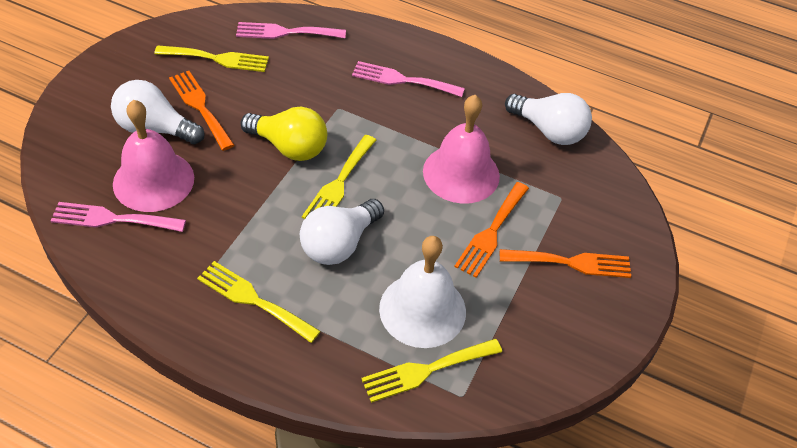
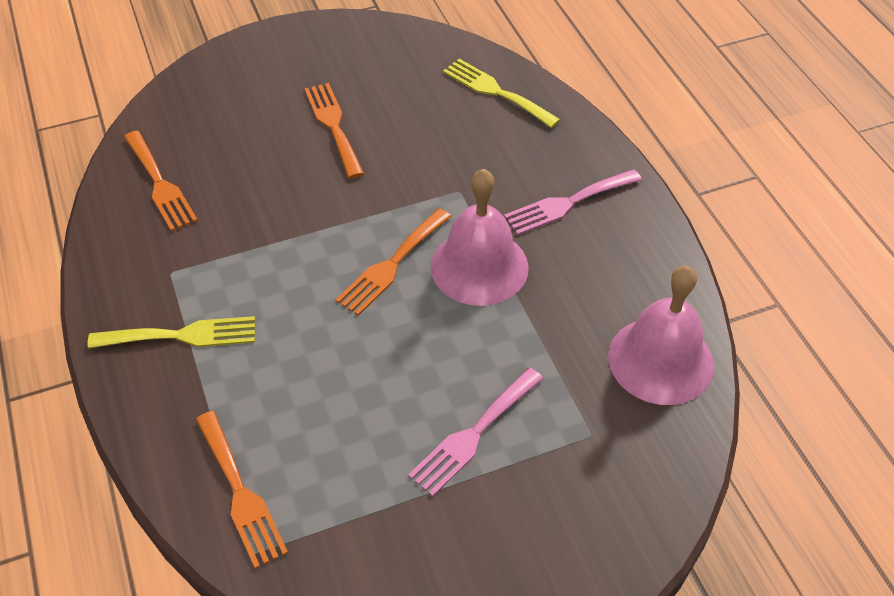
orange fork: [169,71,235,151] [454,182,529,278] [500,249,631,278] = 3 -> [124,131,198,232] [196,411,288,569] [305,83,364,178] [335,208,451,316] = 4
pink fork: [51,202,186,232] [236,22,346,39] [352,61,465,97] = 3 -> [408,368,543,497] [504,169,642,235] = 2
white bell: [379,236,466,348] = 1 -> none = 0
white light bulb: [111,80,205,144] [300,199,384,265] [505,93,592,145] = 3 -> none = 0
yellow fork: [154,45,269,72] [197,261,321,343] [302,135,376,219] [361,339,502,403] = 4 -> [88,316,255,349] [443,59,561,128] = 2
yellow light bulb: [241,107,327,161] = 1 -> none = 0

